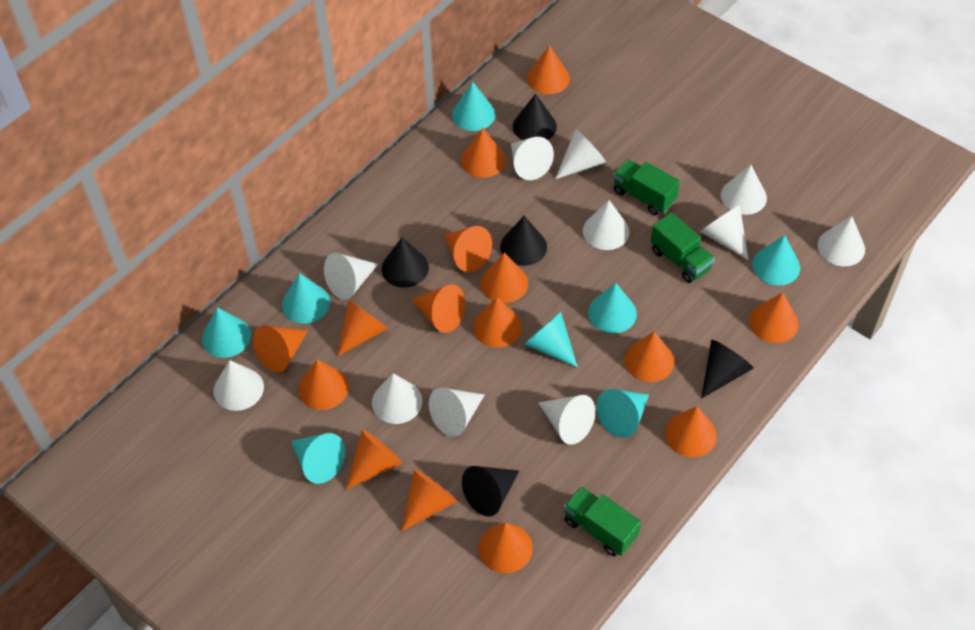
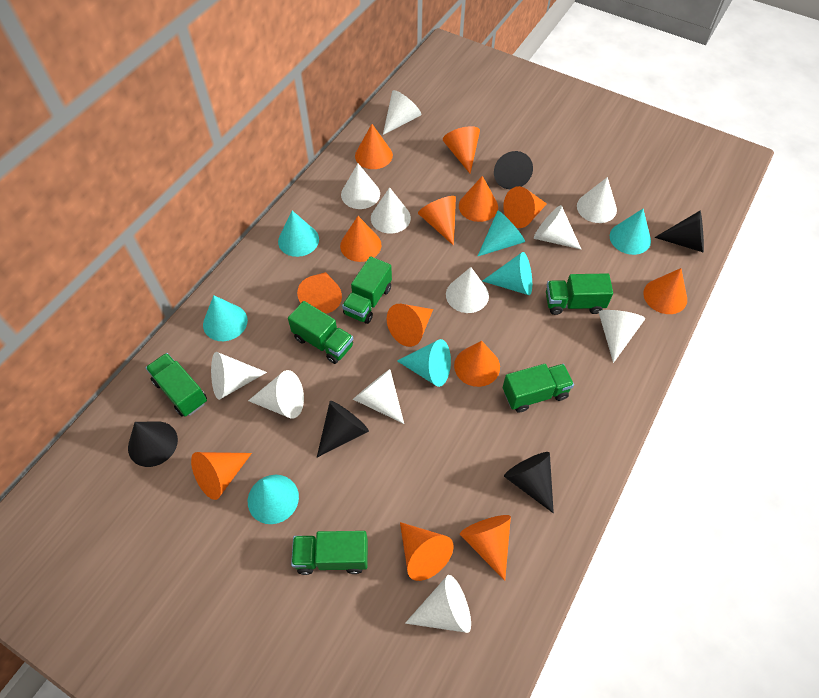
green truck: [564,486,641,556] [613,159,680,215] [650,213,715,283] = 3 -> [146,353,207,417] [288,301,353,364] [291,531,368,575] [342,256,392,324] [503,364,574,413] [546,273,613,315] = 6
orange cone: [253,325,308,372] [298,359,349,410] [337,300,388,357] [345,429,402,490] [401,469,457,532] [411,284,465,333] [444,226,492,272] [461,128,506,178] [473,297,522,348] [478,522,533,573] [481,253,528,303] [527,45,570,94] [625,331,675,382] [665,406,717,457] [749,292,799,343] = 15 -> [191,452,252,500] [297,272,342,314] [340,216,381,262] [355,124,393,169] [387,304,433,347] [400,522,453,581] [418,196,456,246] [443,126,480,174] [454,341,500,387] [459,176,498,222] [460,515,511,581] [503,186,547,228] [643,268,687,314] = 13
turquoise cone: [202,307,251,358] [282,273,330,324] [291,433,345,484] [452,82,495,131] [524,312,578,368] [588,283,637,333] [596,389,649,438] [752,235,800,286] = 8 -> [203,295,248,341] [248,475,299,524] [278,211,319,257] [397,339,451,387] [477,211,525,257] [483,252,532,295] [610,209,651,255] = 7

